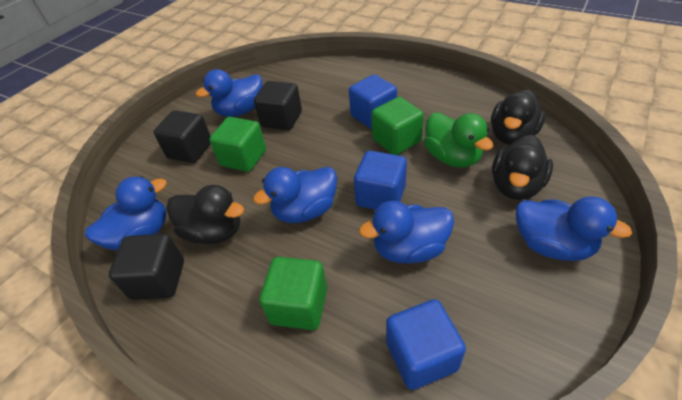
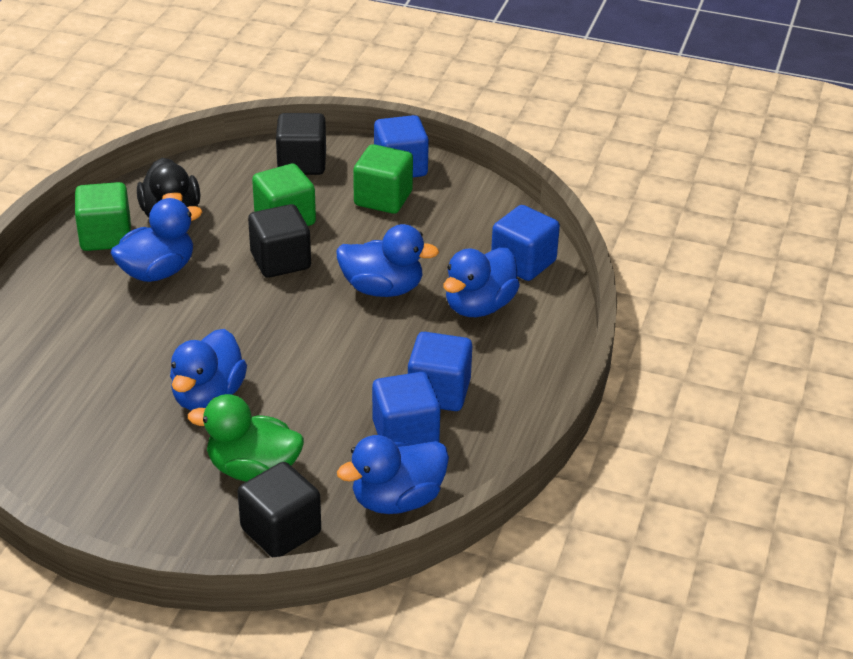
black duck: [166,185,244,244] [491,89,546,145] [492,135,553,200] = 3 -> [137,158,201,217] = 1
blue cube: [349,75,397,129] [354,151,407,209] [386,299,466,390] = 3 -> [372,372,441,445] [374,115,429,177] [408,332,472,411] [491,205,560,281] = 4

